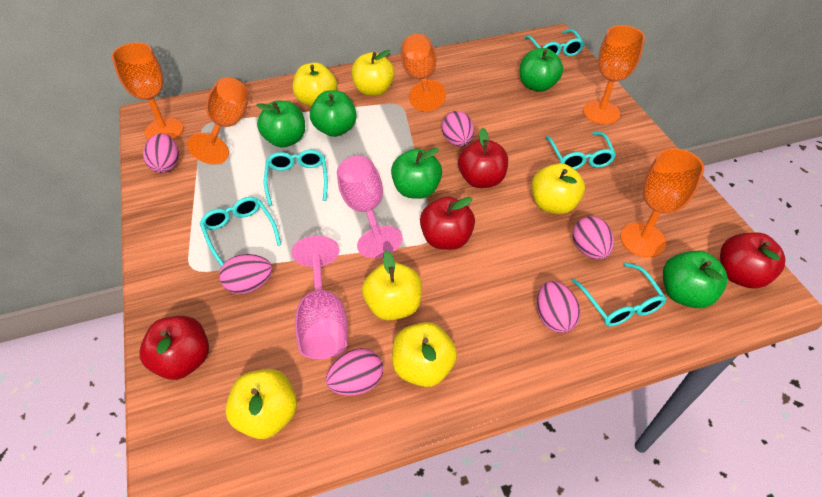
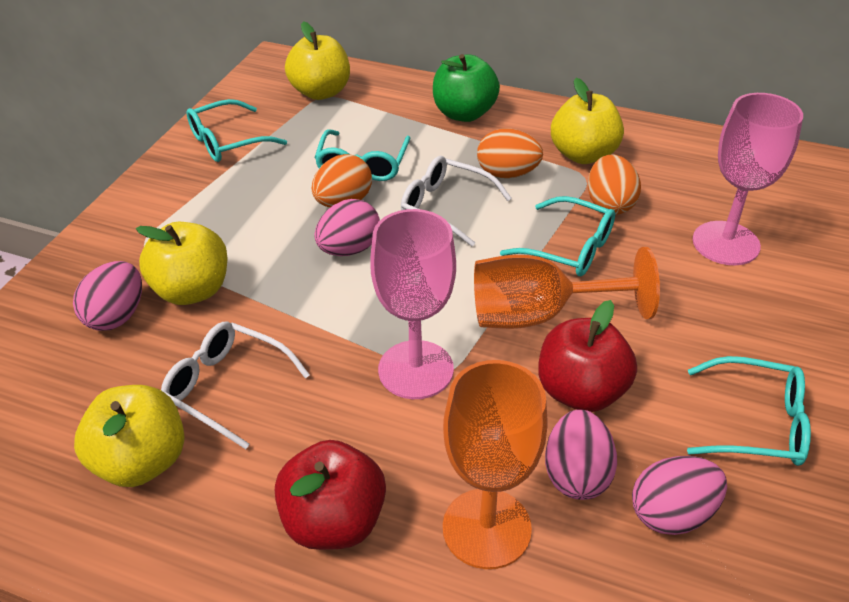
green apple: [256,101,305,147] [310,90,357,137] [391,148,442,199] [520,48,563,92] [663,251,728,308] = 5 -> [433,54,500,122] = 1
orange egg: none = 0 -> [312,154,372,207] [477,128,543,178] [588,154,641,215] = 3
orange goblet: [111,42,183,140] [187,77,249,165] [401,34,446,112] [583,25,645,124] [620,148,704,258] = 5 -> [443,360,548,569] [474,247,660,329] = 2
pink egg: [143,133,179,173] [219,254,273,294] [326,348,383,396] [442,111,474,147] [537,281,581,333] [572,216,614,260] = 6 -> [73,261,142,331] [314,199,380,256] [545,410,617,500] [632,456,727,535] = 4
red apple: [140,316,209,380] [420,196,475,250] [458,128,508,188] [720,232,785,289] = 4 -> [275,440,386,550] [538,300,637,412] = 2
turquoise glasses: [200,197,281,267] [264,150,328,206] [525,29,585,56] [546,132,616,170] [572,262,667,327] = 5 -> [187,99,287,162] [314,129,410,181] [500,196,615,276] [687,356,811,466] = 4
white glasses: none = 0 -> [161,322,310,449] [401,156,512,247] = 2
yellow apple: [225,369,297,439] [293,62,337,106] [351,50,395,96] [362,250,422,320] [392,322,457,387] [532,163,585,214] = 6 -> [74,385,184,487] [136,222,228,305] [285,21,350,100] [551,78,624,164] = 4

